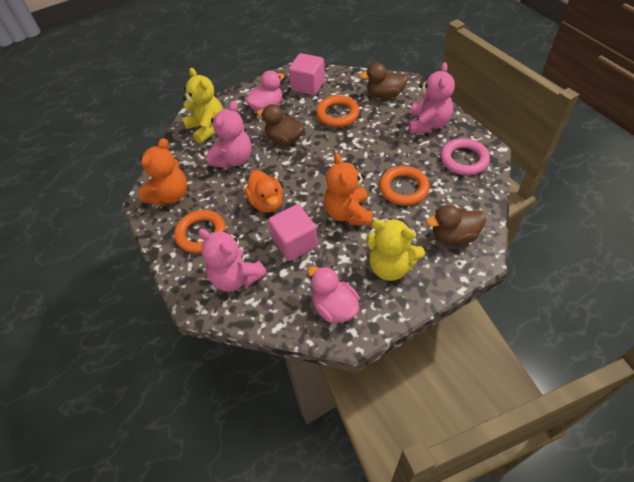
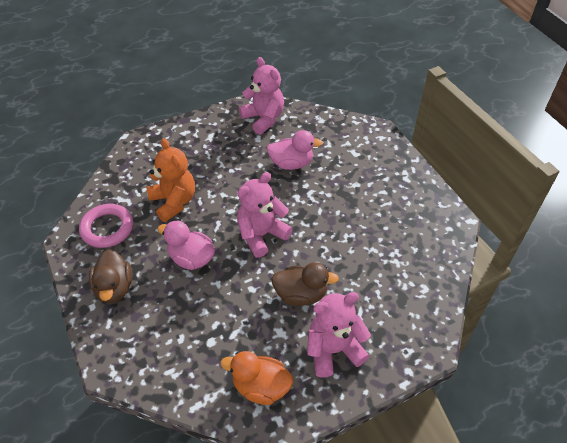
brown duck: [257,104,304,145] [360,63,408,99] [426,205,486,245] = 3 -> [89,249,132,304] [271,262,339,306] = 2
orange ring: [174,210,226,253] [316,95,359,127] [379,166,430,206] = 3 -> none = 0
orange teddy bear: [138,138,187,206] [324,153,373,225] = 2 -> [146,138,195,222] = 1
pink cube: [268,204,318,261] [289,53,325,95] = 2 -> none = 0
yellow teddy bear: [183,68,223,144] [367,219,425,281] = 2 -> none = 0

